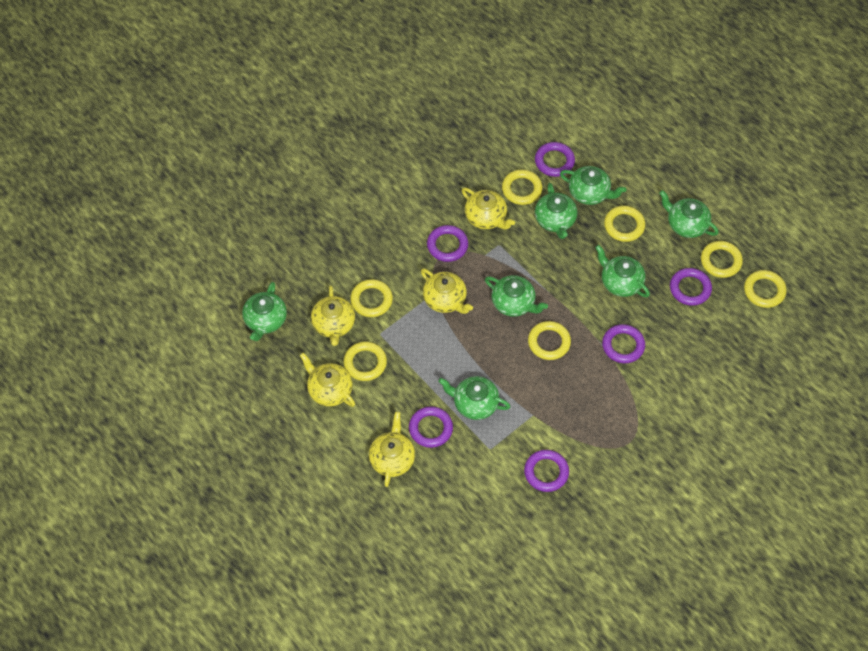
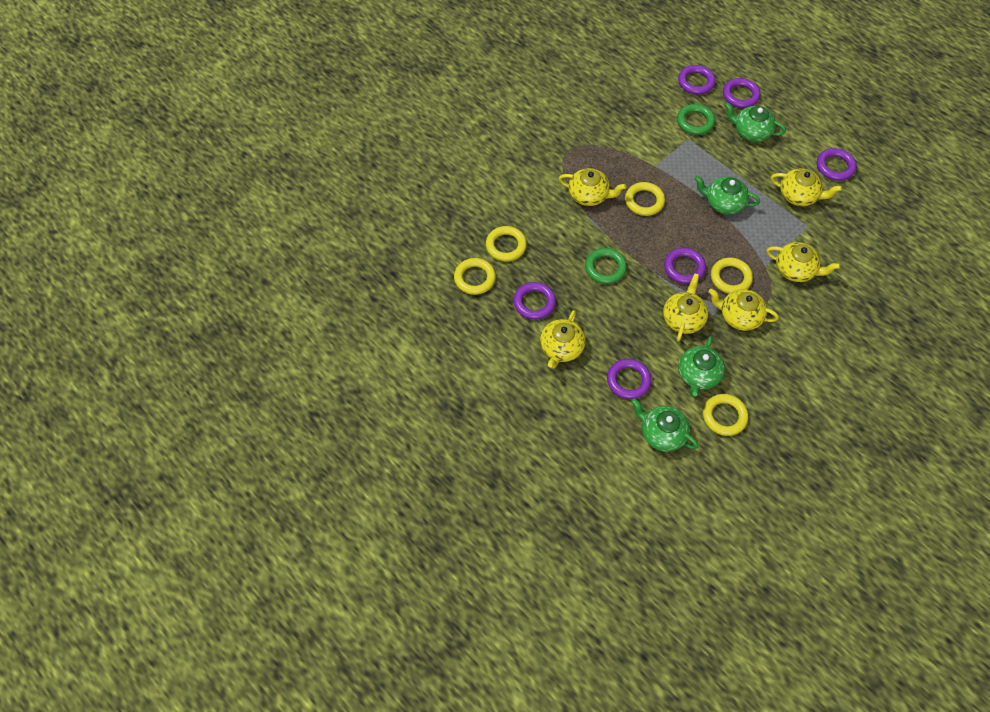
green ring: none = 0 -> [585,248,627,284] [677,104,715,135] = 2
green teapot: [242,282,287,341] [438,376,511,420] [485,275,548,317] [535,183,578,239] [560,166,626,205] [595,245,650,297] [659,190,719,238] = 7 -> [631,398,698,452] [678,336,725,397] [694,175,760,214] [725,102,786,142] = 4
yellow ring: [343,342,387,381] [350,279,393,317] [502,170,543,205] [528,321,571,360] [604,206,645,242] [701,241,743,278] [744,270,787,308] = 7 -> [454,258,496,295] [486,226,527,261] [625,182,665,216] [703,394,748,436] [711,257,753,294] = 5
yellow teapot: [300,353,355,407] [311,285,355,346] [369,412,415,487] [421,268,473,314] [462,188,515,229] = 5 -> [540,310,585,369] [558,168,626,206] [663,273,708,342] [709,289,779,331] [766,242,840,282] [771,168,842,206] = 6

